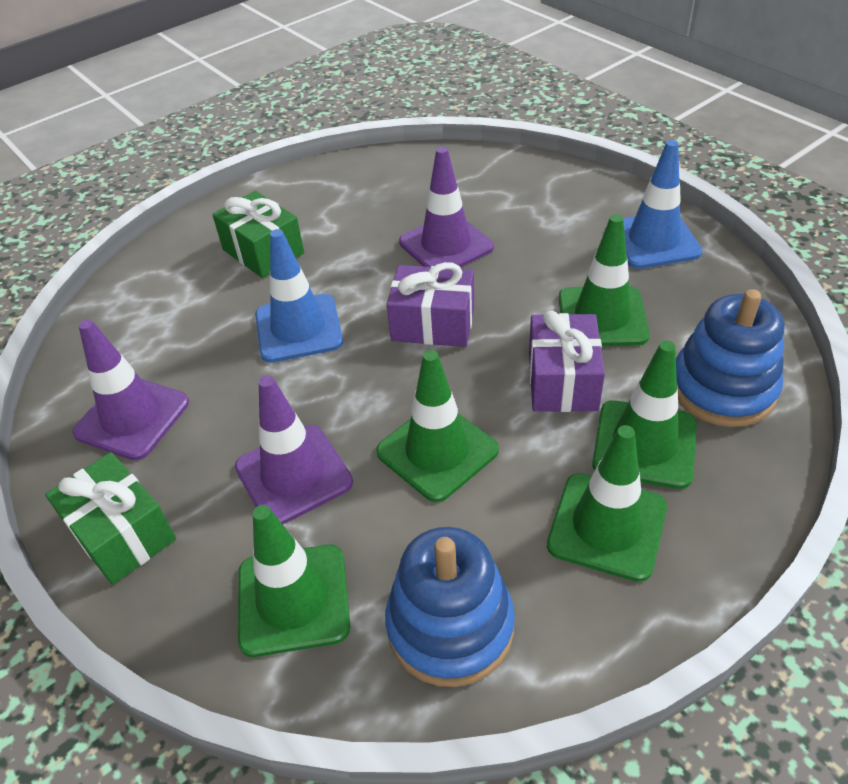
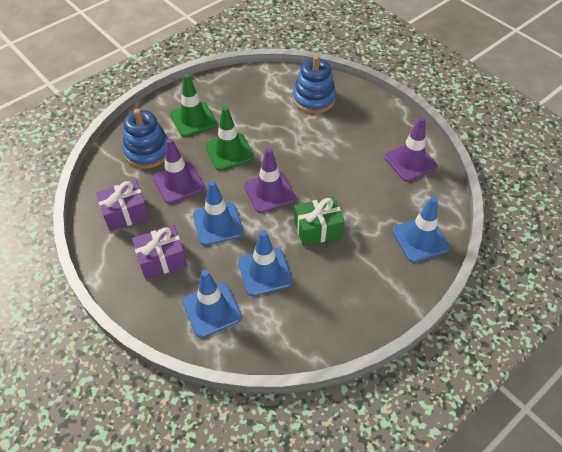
blue traffic cone: [255,229,343,363] [623,140,703,269] = 2 -> [182,270,242,338] [193,180,243,246] [238,230,293,296] [393,196,450,262] = 4
green gift: [45,452,176,585] [212,191,304,278] = 2 -> [294,197,345,246] = 1
green traffic cone: [238,505,350,657] [376,350,499,502] [547,425,667,582] [558,214,649,346] [592,341,697,489] = 5 -> [170,74,217,137] [205,106,254,171] = 2

